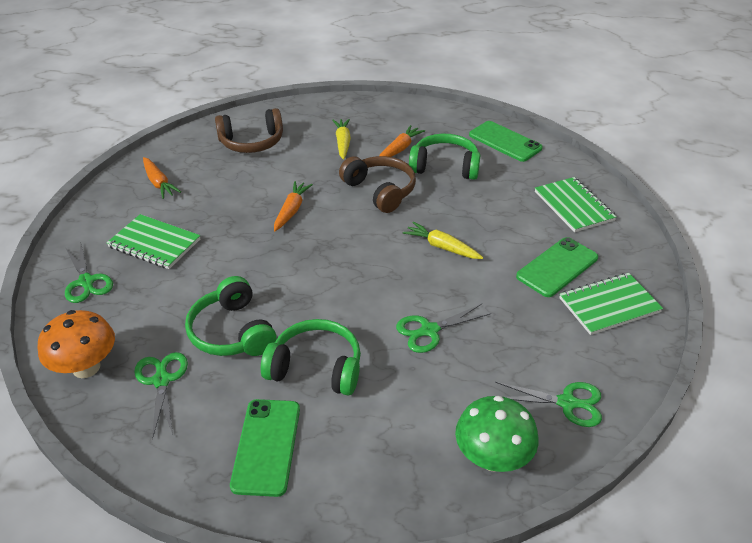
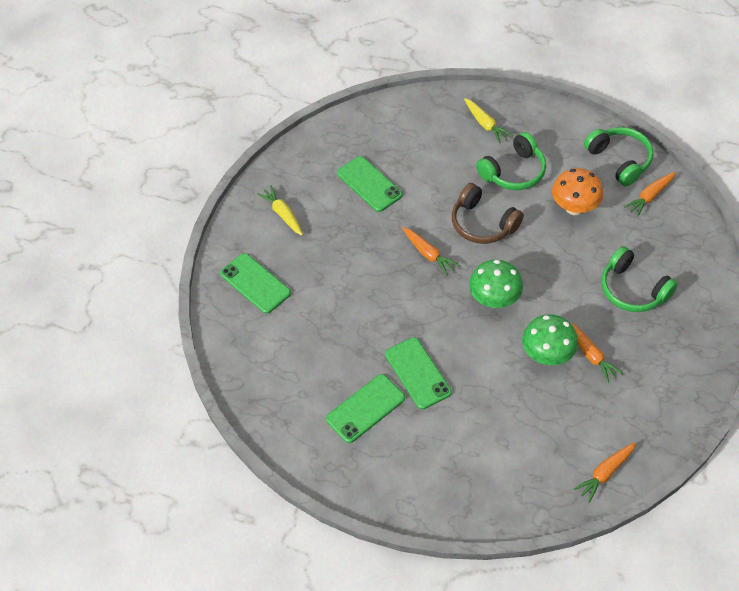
brown headphones: [215,108,283,153] [339,156,416,213] = 2 -> [452,183,524,244] = 1
green mushroom: [455,396,539,472] = 1 -> [469,260,523,308] [522,314,578,365] = 2
green notebook: [106,214,200,269] [535,177,617,232] [559,273,663,335] = 3 -> none = 0
green phone: [230,399,300,497] [469,121,543,162] [516,237,598,297] = 3 -> [220,253,291,314] [326,374,405,443] [337,156,403,212] [385,337,452,409] = 4
green scissors: [65,244,113,303] [134,352,188,439] [396,304,491,353] [495,382,602,427] = 4 -> none = 0
orange carrot: [143,157,181,199] [274,181,313,231] [379,125,425,157] = 3 -> [402,227,459,276] [570,322,624,383] [574,442,636,503] [624,172,676,217] = 4

